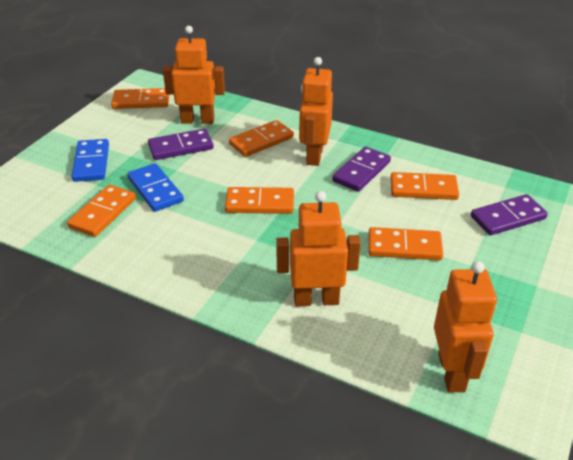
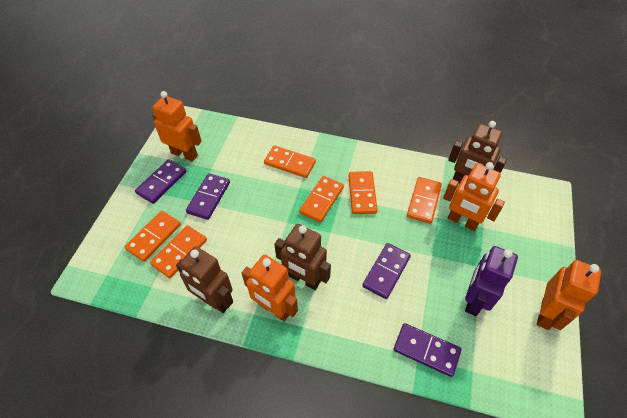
blue domino: [71,139,109,182] [127,163,184,212] = 2 -> none = 0
brown robot: none = 0 -> [176,246,233,313] [274,224,331,290] [448,121,507,184] = 3
purple domino: [148,129,214,160] [332,147,391,192] [471,194,548,235] = 3 -> [135,159,186,204] [186,173,230,220] [362,243,411,299] [393,323,461,377] = 4
purple robot: none = 0 -> [465,246,518,316] = 1

